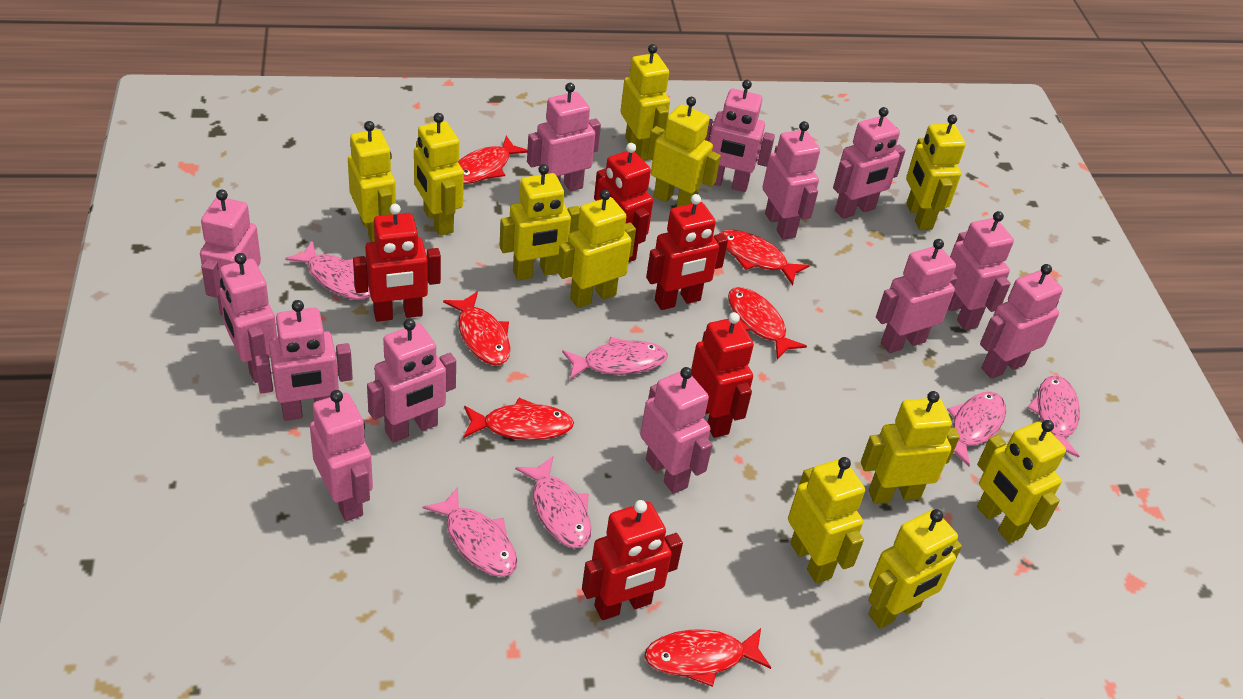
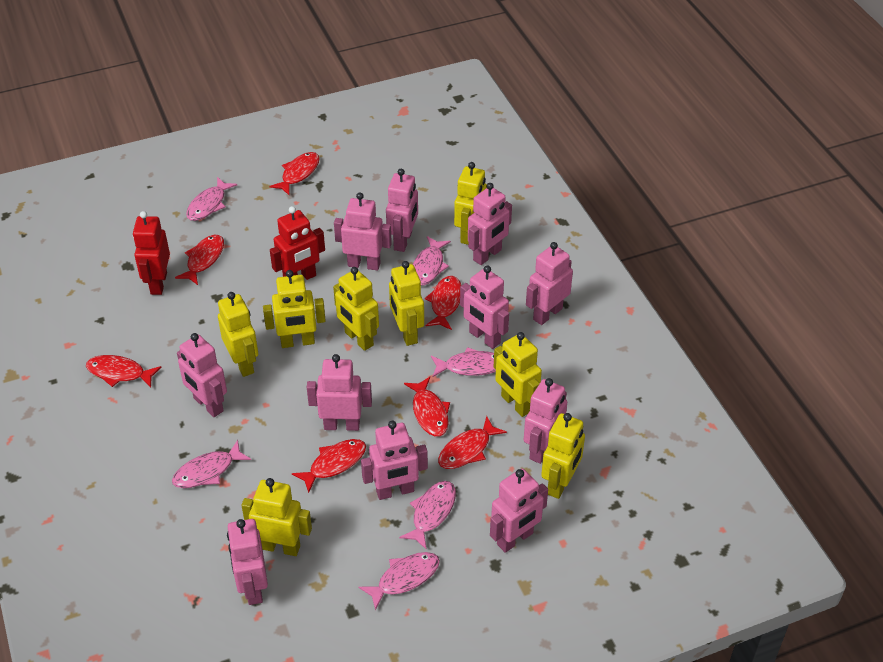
pink robot: [200,189,261,315] [219,253,277,383] [255,300,353,421] [310,390,373,521] [367,319,456,443] [527,83,601,191] [640,367,712,494] [704,80,775,192] [762,121,820,240] [833,107,905,219] [876,239,957,353] [948,211,1014,330] [980,264,1063,379] = 13 -> [177,333,227,417] [227,519,268,605] [307,354,372,431] [334,193,392,270] [361,420,428,500] [386,169,418,252] [460,266,509,349] [468,183,512,265] [490,468,548,553] [524,378,567,464] [526,242,573,325] = 11
red fish: [443,291,510,365] [458,136,527,184] [463,398,574,440] [645,628,771,687] [719,230,810,285] [728,287,807,360] = 6 -> [86,355,162,387] [175,235,224,285] [269,152,320,195] [292,439,366,493] [404,377,450,436] [425,276,462,330] [438,416,507,469] = 7
red robot: [353,204,441,322] [582,500,683,620] [594,143,653,263] [646,194,728,310] [691,312,754,438] = 5 -> [133,211,170,295] [270,206,325,280] = 2
yellow robot: [348,121,396,242] [414,113,464,236] [500,164,580,280] [557,190,636,308] [621,44,670,161] [647,97,721,207] [788,457,865,584] [861,391,960,504] [868,509,962,629] [906,115,966,230] [977,420,1066,543] = 11 -> [218,292,258,377] [241,478,312,556] [263,270,326,348] [333,267,379,351] [389,261,424,346] [454,162,487,245] [494,332,542,417] [541,413,585,499] = 8

